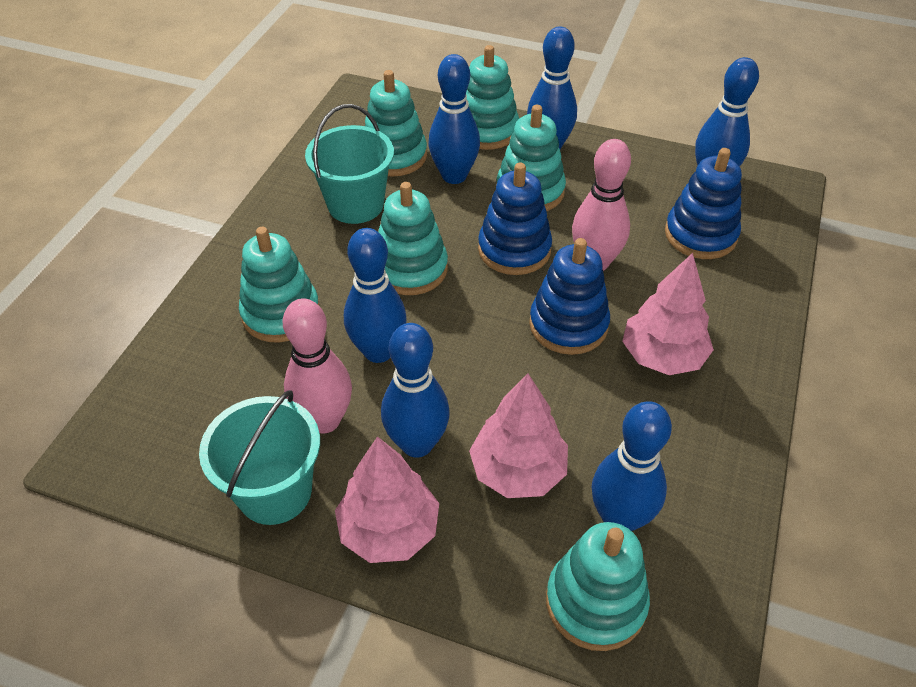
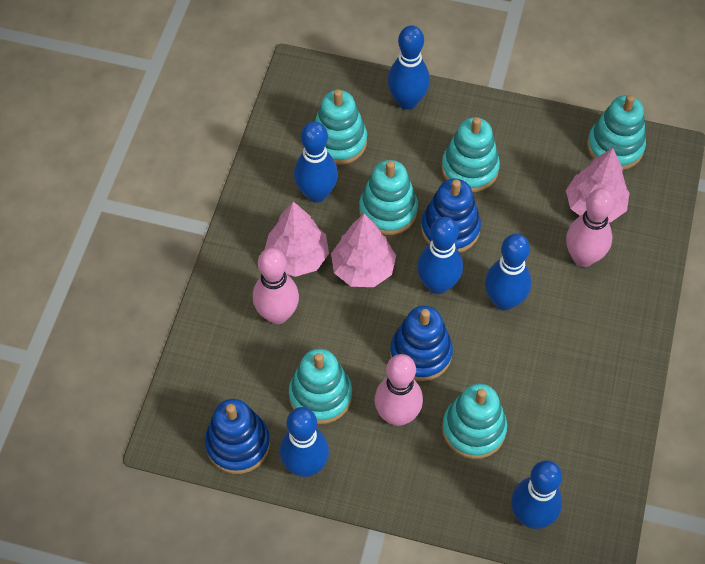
pink bowling pin: [282,298,352,433] [572,139,631,271] = 2 -> [253,248,299,324] [375,354,423,426] [566,188,615,267] = 3
turquoise bucket: [199,390,320,525] [305,104,394,224] = 2 -> none = 0

